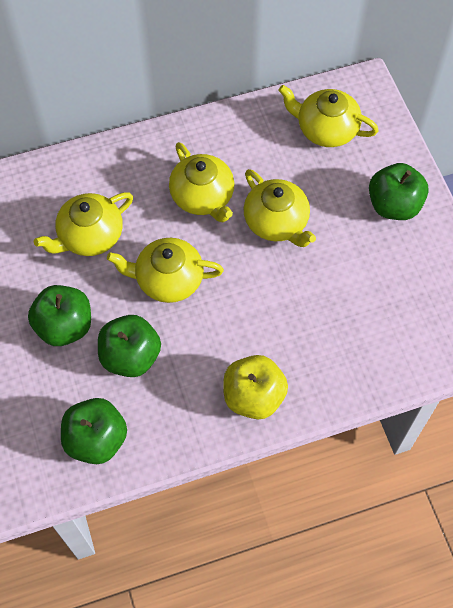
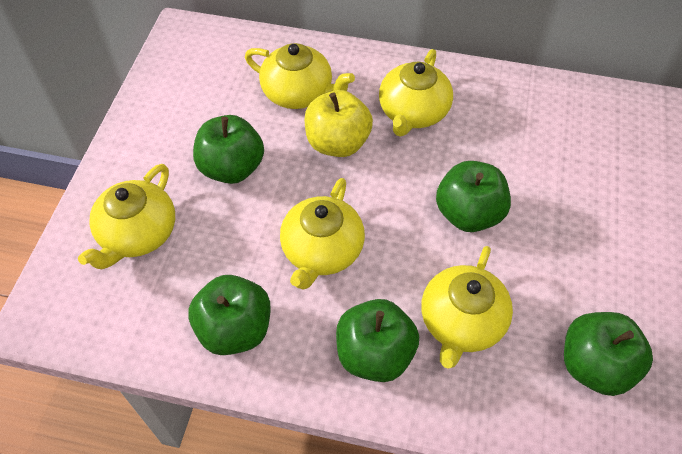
green apple: [28,285,91,346] [61,398,127,464] [98,315,161,377] [369,163,429,220] = 4 -> [188,275,270,355] [193,115,264,184] [336,299,419,382] [436,161,511,232] [564,312,653,396] = 5

